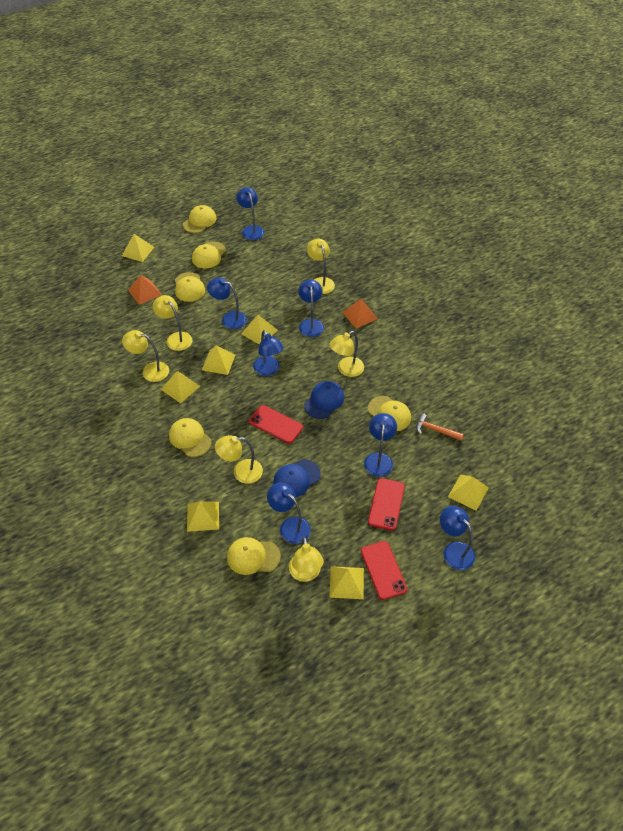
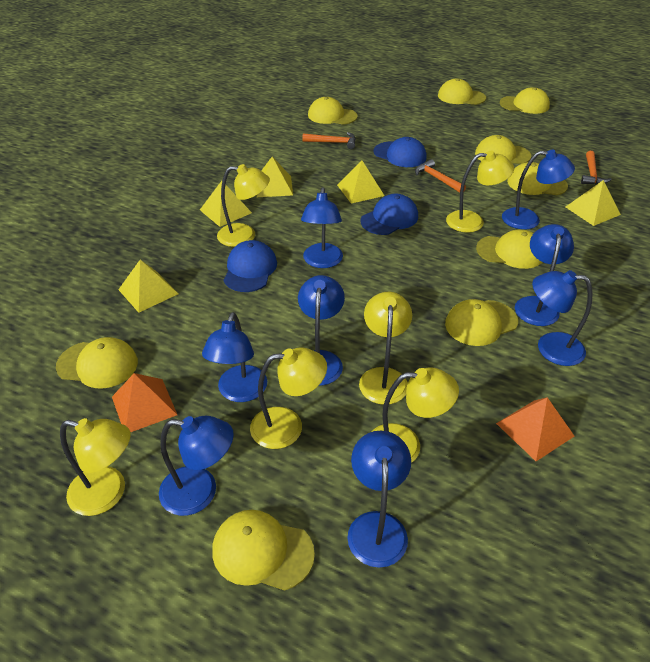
blue cap: [273,459,321,497] [304,381,344,419] = 2 -> [224,240,277,292] [360,194,418,235] [373,137,427,167] = 3
blue lamp: [207,277,247,329] [236,187,265,240] [253,330,284,376] [267,483,311,544] [298,279,324,337] [364,413,397,477] [440,506,475,570] = 7 -> [159,416,234,516] [202,312,267,402] [298,275,345,386] [301,187,343,268] [347,430,411,568] [502,150,575,230] [515,224,574,326] [532,270,593,366] = 8
orange hammer: [416,413,464,441] = 1 -> [302,132,356,149] [415,159,466,193] [581,151,612,185] = 3
red phone: [249,405,303,444] [361,541,407,600] [368,478,405,531] = 3 -> none = 0
yellow cap: [169,418,212,457] [175,272,205,302] [183,205,217,233] [192,242,226,268] [227,537,281,575] [368,396,411,431] = 6 -> [56,337,138,388] [212,510,315,591] [308,97,358,125] [438,78,486,105] [445,299,518,346] [475,135,531,164] [476,229,542,269] [500,87,550,114] [507,162,568,195] = 9
yellow pyramid: [122,234,154,262] [161,371,200,403] [187,501,219,532] [202,345,235,375] [241,315,277,345] [329,566,364,599] [448,474,488,511] = 7 -> [118,260,178,313] [200,181,252,227] [256,156,293,197] [337,160,385,203] [566,180,621,226] = 5

